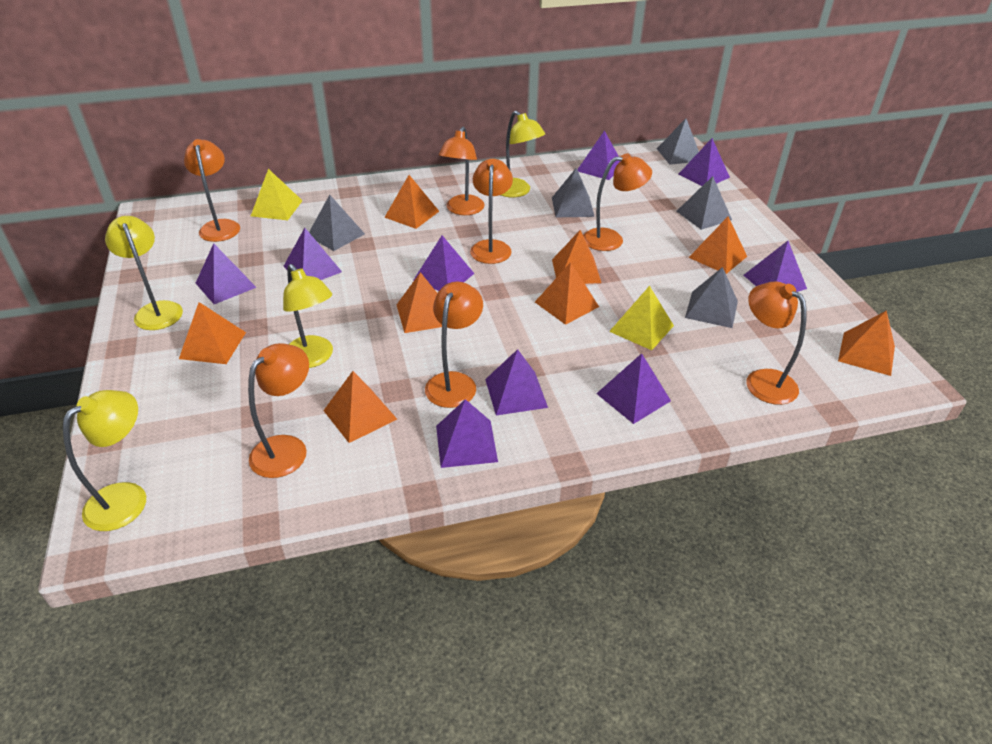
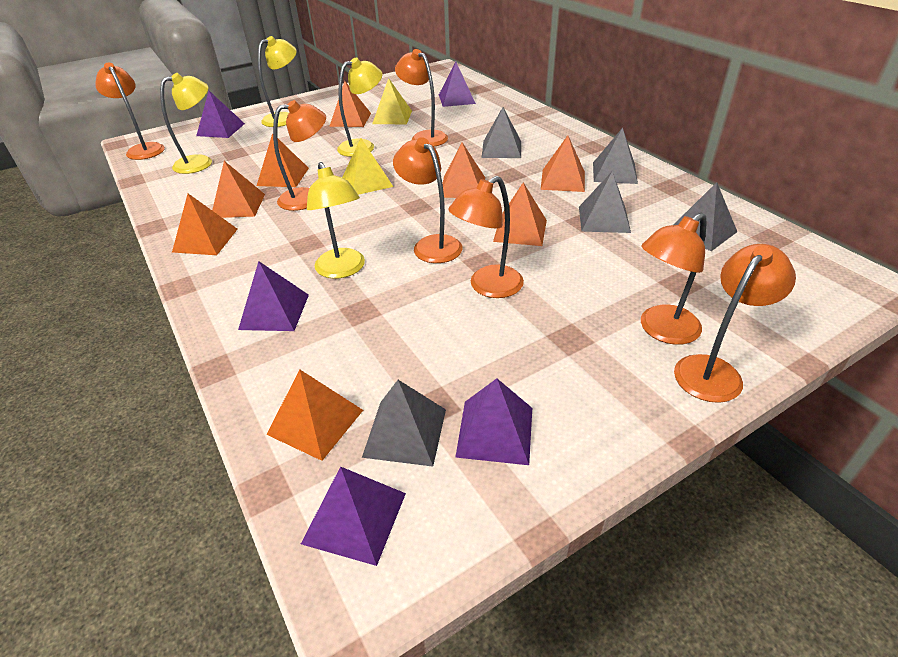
purple pyramid: [196,243,257,304] [284,228,342,280] [413,235,474,291] [436,399,498,468] [485,349,548,415] [577,131,620,180] [596,353,671,424] [679,138,730,186] [744,241,807,292] = 9 -> [196,91,245,138] [238,261,309,331] [301,467,406,566] [439,62,476,107] [455,378,532,465] = 5

